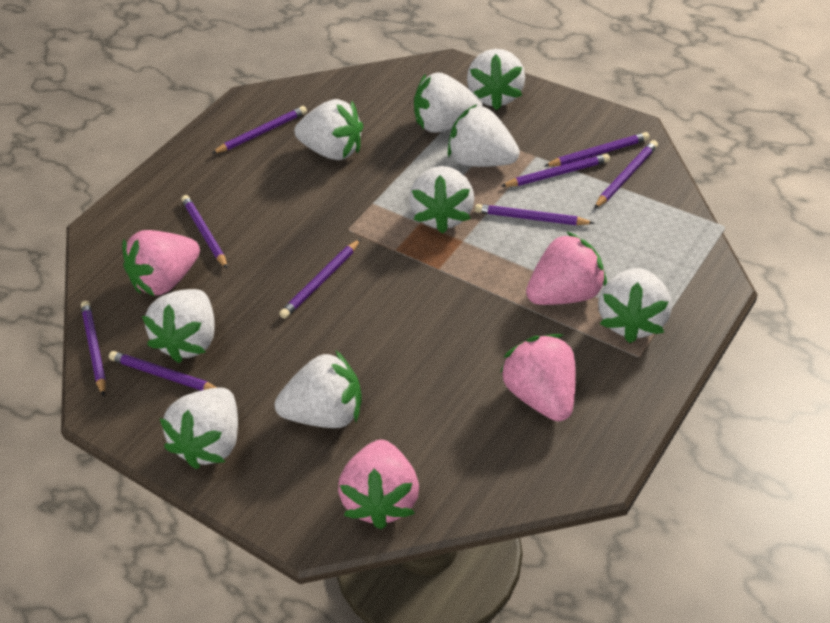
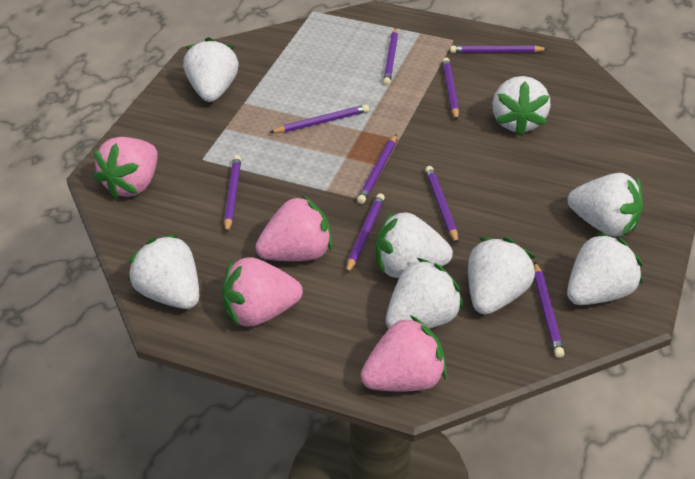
white strawberry: [142,289,215,363] [160,388,238,469] [275,351,361,428] [294,99,363,160] [410,166,474,234] [414,72,483,133] [448,104,520,167] [467,49,525,110] [598,268,672,343] = 9 -> [128,234,199,309] [183,37,239,102] [375,211,453,278] [386,258,464,329] [468,238,535,315] [492,76,551,136] [567,232,643,305] [568,173,643,237] = 8

